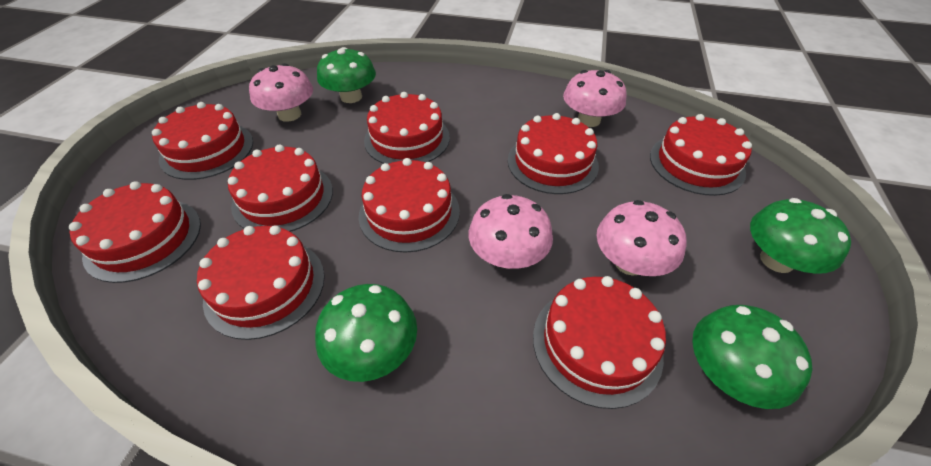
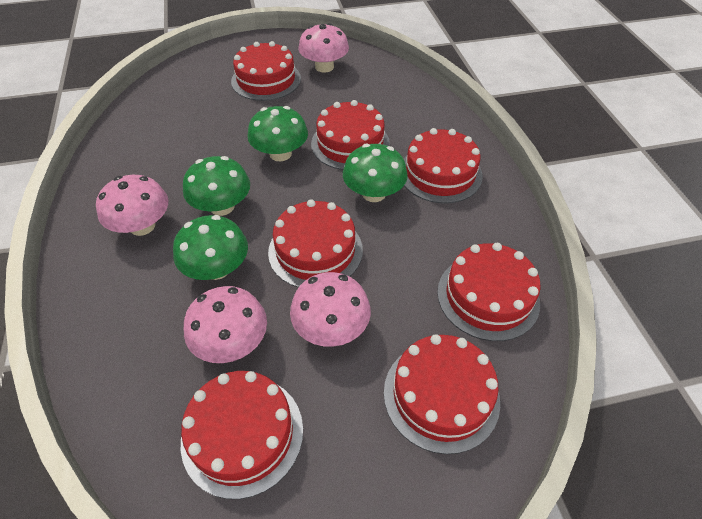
red cake: [69,181,201,283] [152,102,253,180] [197,225,325,340] [228,144,333,232] [359,158,460,253] [364,92,450,164] [508,113,599,194] [533,276,666,409] [650,114,752,196] = 9 -> [181,371,303,499] [231,41,301,101] [268,199,363,288] [311,100,390,170] [384,334,500,454] [404,128,483,203] [437,243,541,341] = 7

